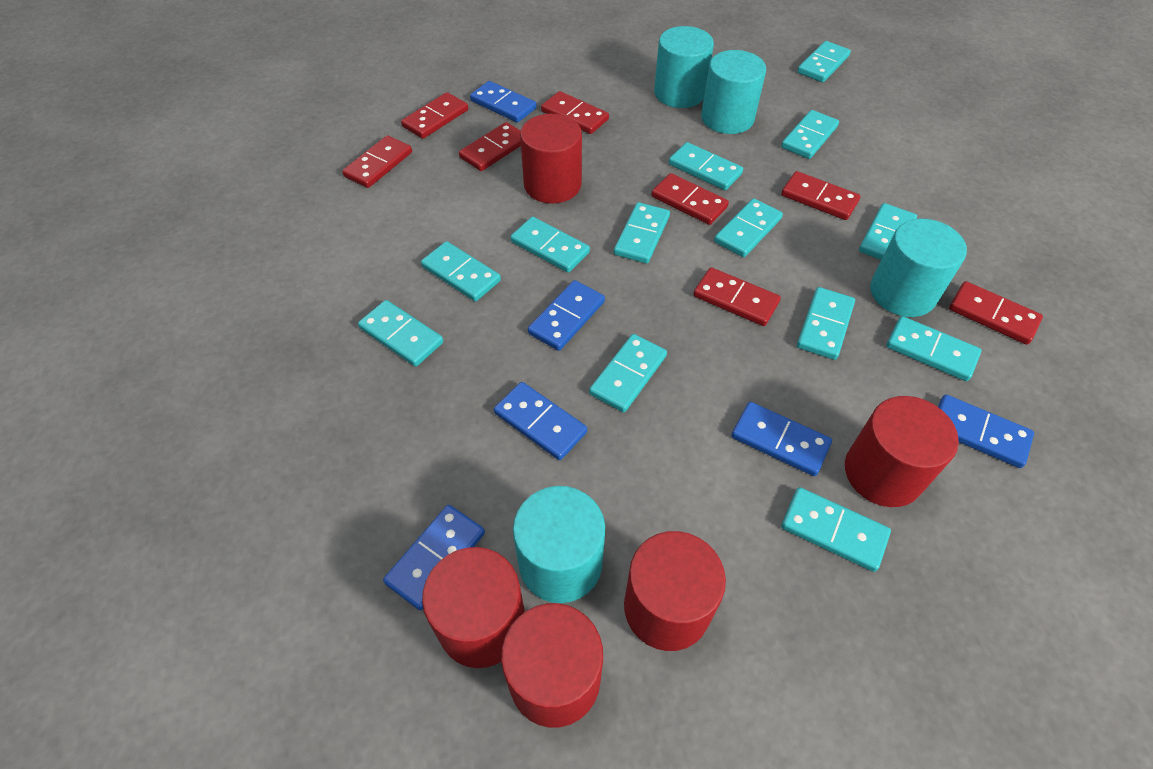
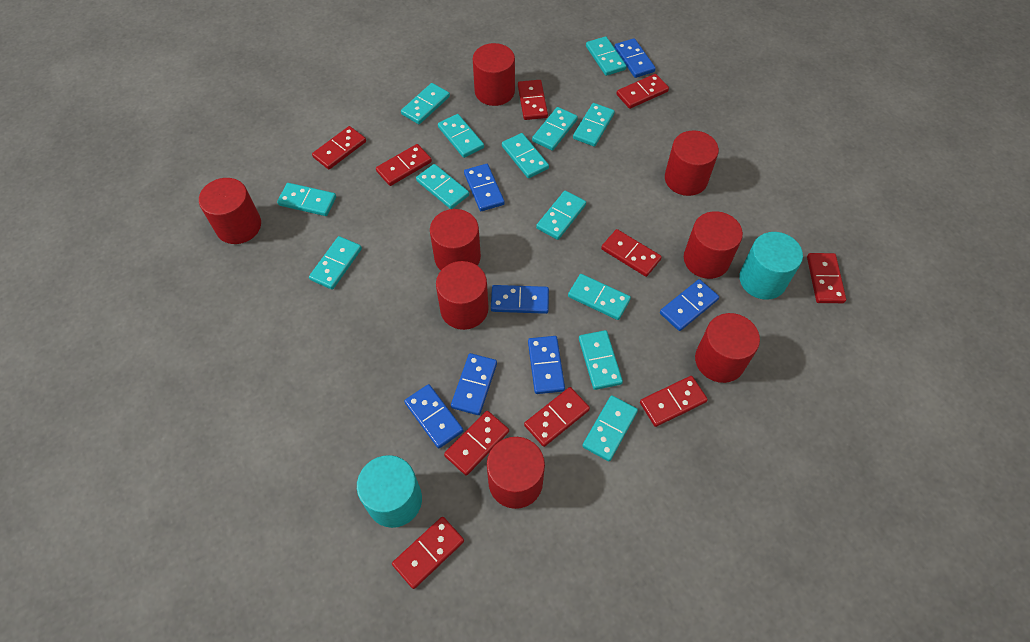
blue domino: [383,505,485,610] [470,81,537,123] [494,382,587,460] [528,280,605,351] [731,402,832,476] [938,395,1034,468] = 6 -> [404,384,463,448] [451,353,497,415] [464,164,505,211] [491,285,549,314] [528,336,565,394] [614,38,656,78] [660,279,719,331] = 7
red cylinder: [422,547,525,668] [501,603,603,728] [520,114,582,204] [624,531,726,651] [845,396,959,507] = 5 -> [199,178,261,244] [430,209,481,270] [436,261,489,330] [473,43,515,106] [487,437,545,509] [665,131,719,196] [684,211,743,279] [695,313,760,383] = 8
red domino: [342,135,412,188] [401,92,468,139] [459,122,521,171] [541,91,609,134] [652,173,729,225] [693,267,781,326] [781,171,860,220] [949,281,1043,345] = 8 -> [312,126,366,169] [376,144,432,186] [392,517,464,589] [444,411,509,475] [518,80,548,120] [524,387,590,447] [601,229,662,277] [617,74,669,109] [640,376,708,427] [807,253,846,303] = 10
turquoise cylinder: [513,486,605,603] [654,26,714,108] [701,50,766,134] [870,219,967,317] = 4 -> [357,455,422,528] [739,232,803,300] = 2

